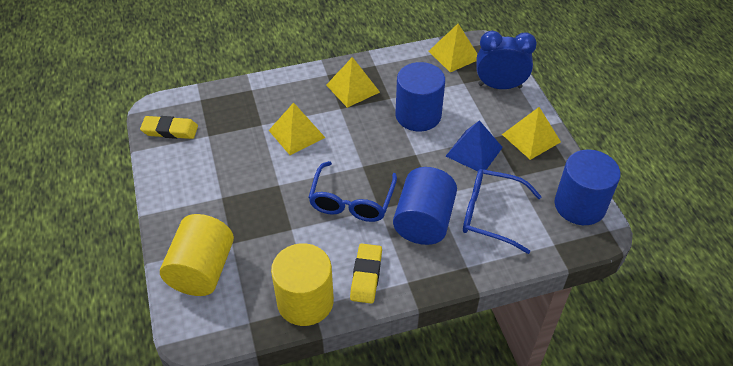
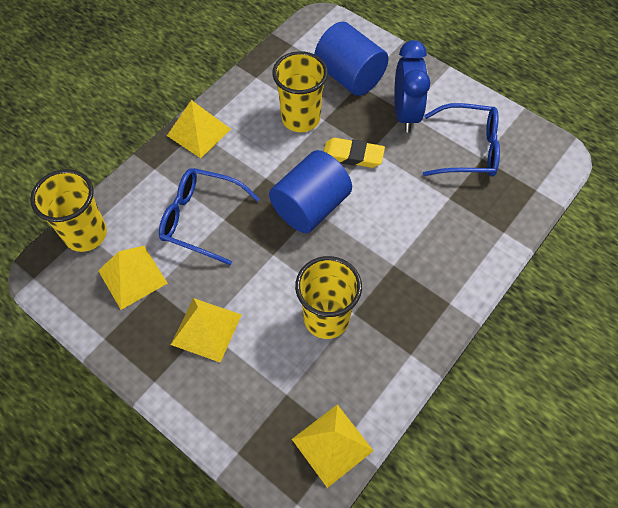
blue cylinder: [393,167,457,245] [395,62,445,132] [555,150,620,225] = 3 -> [269,150,352,233] [314,21,389,96] = 2
blue pyramid: [446,120,503,171] = 1 -> none = 0
yellow cup: none = 0 -> [30,169,107,252] [272,51,328,132] [295,256,362,339] = 3
yellow cylinder: [160,214,234,296] [271,243,334,326] = 2 -> none = 0
yellow eraser: [140,116,198,139] [350,244,382,304] = 2 -> [324,138,385,168] = 1

